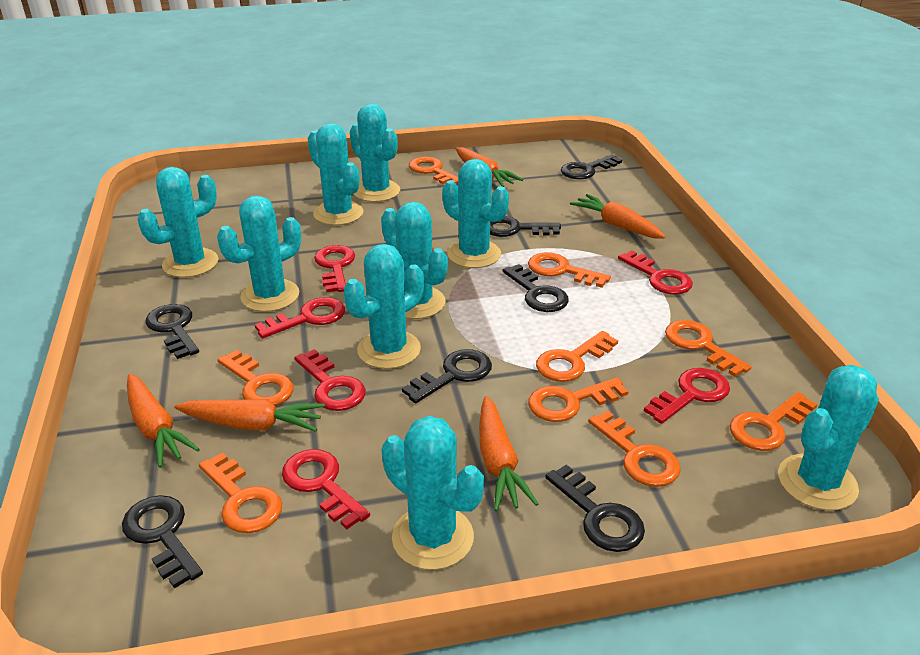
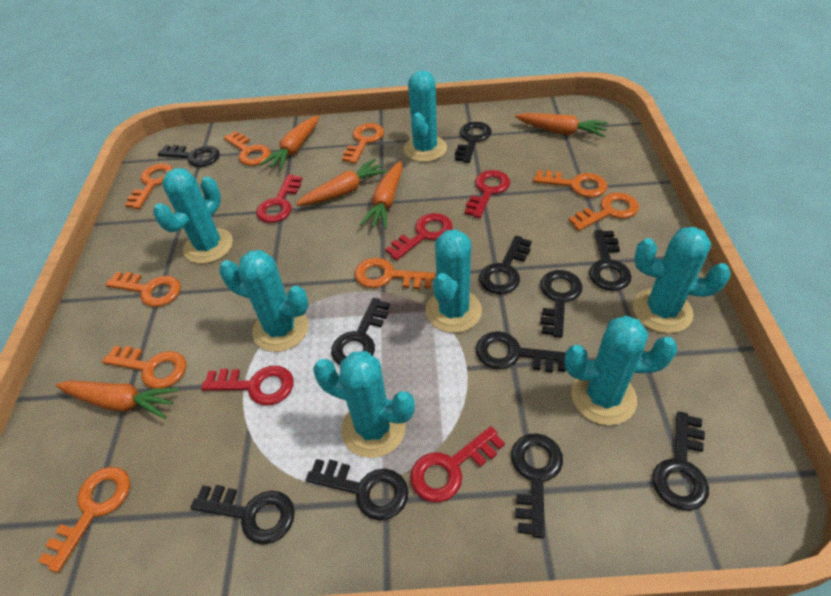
black key: [122,495,203,589] [145,304,199,359] [402,349,492,403] [490,216,561,237] [503,264,569,312] [545,464,645,552] [561,154,622,179] = 7 -> [158,145,220,167] [190,485,295,545] [306,459,408,520] [331,298,390,365] [455,122,492,163] [476,331,566,373] [479,236,532,294] [511,433,563,538] [540,270,582,338] [589,230,632,291] [652,411,709,511] = 11
red key: [255,297,345,339] [282,449,370,529] [294,349,366,411] [314,245,355,292] [618,250,693,295] [644,368,730,424] = 6 -> [201,366,294,405] [256,174,302,223] [385,213,452,261] [410,426,505,502] [465,170,510,218] = 5
turquoise cactus: [137,167,218,278] [217,195,301,312] [308,123,363,225] [344,244,424,369] [350,104,400,202] [381,202,448,319] [382,416,484,570] [442,159,509,268] [778,365,879,510] = 9 -> [153,168,233,264] [219,250,309,352] [313,351,415,458] [404,71,447,162] [425,229,482,333] [565,316,678,425] [633,227,731,333] = 7

